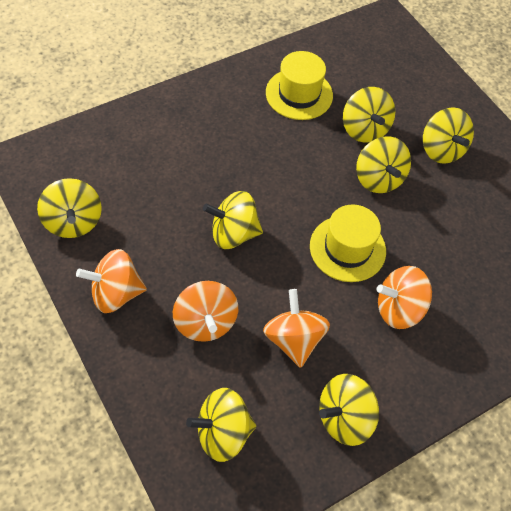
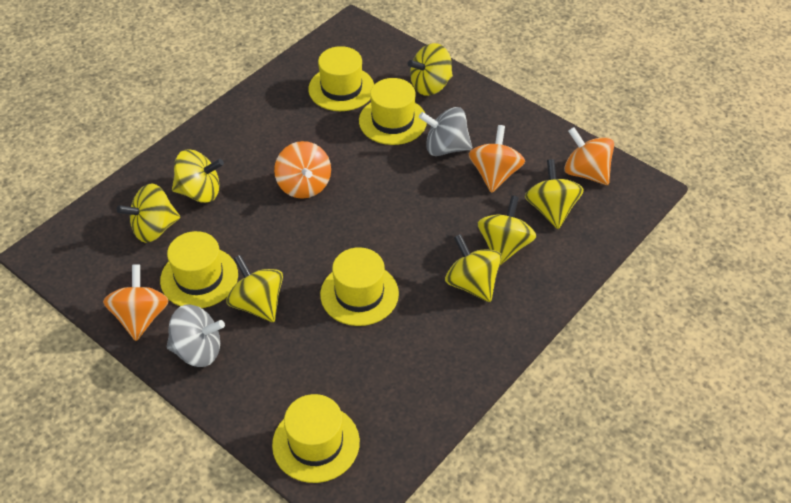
grey spinning top: none = 0 -> [167,305,225,367] [419,107,472,156] = 2
yellow hat: [266,51,333,120] [310,204,386,282] = 2 -> [160,231,238,308] [272,394,360,483] [308,46,374,111] [320,247,399,326] [359,78,427,145] = 5

